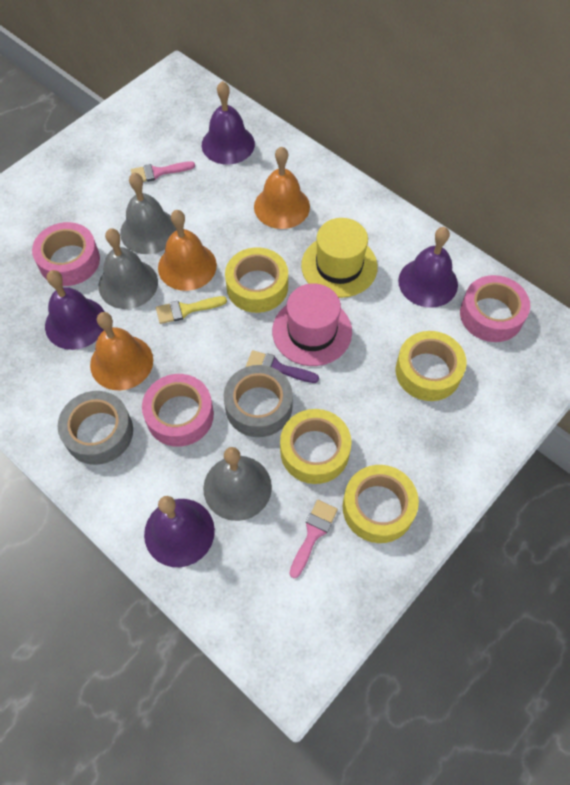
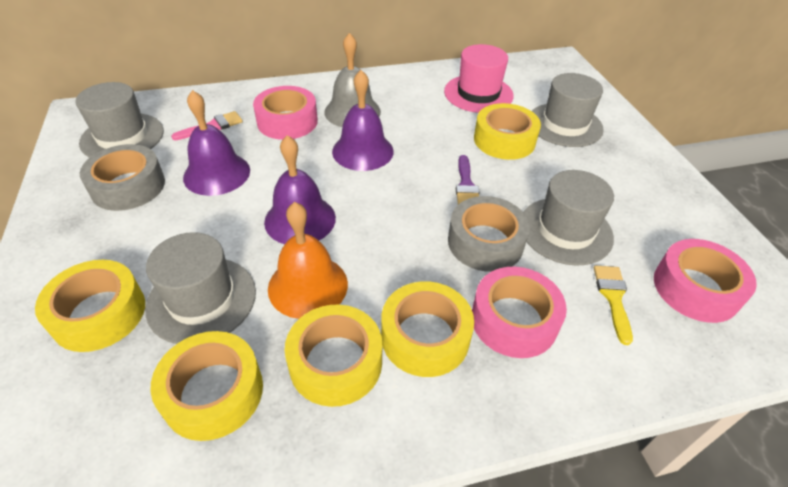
grey bell: [98,228,158,309] [120,172,177,254] [203,447,272,521] = 3 -> [324,33,381,127] = 1
grey hat: none = 0 -> [75,82,164,158] [145,232,256,344] [523,170,614,266] [532,73,604,147] = 4
orange bell: [90,312,153,390] [158,210,217,291] [254,146,310,229] = 3 -> [268,202,348,319] = 1
pink brush: [131,161,195,182] [289,500,338,578] = 2 -> [171,111,243,140] = 1
purple bell: [45,270,105,350] [144,496,215,567] [202,81,255,164] [398,227,458,307] = 4 -> [183,90,250,196] [264,135,336,244] [332,70,394,171] = 3
yellow hat: [301,218,378,298] = 1 -> none = 0
yellow tape: [225,247,288,313] [280,409,352,484] [343,465,419,543] [396,331,467,401] = 4 -> [35,260,145,352] [150,331,263,441] [285,304,382,407] [381,281,474,377] [474,103,541,160] = 5

